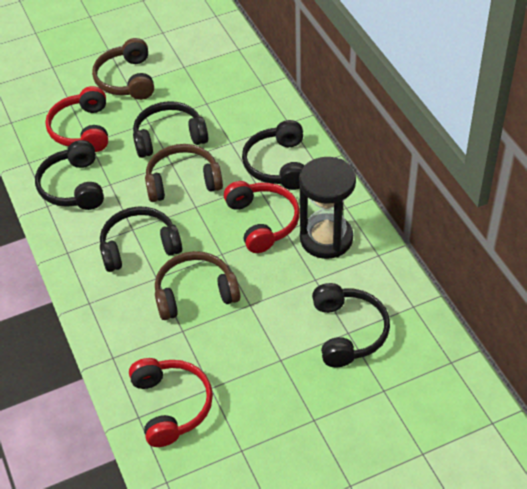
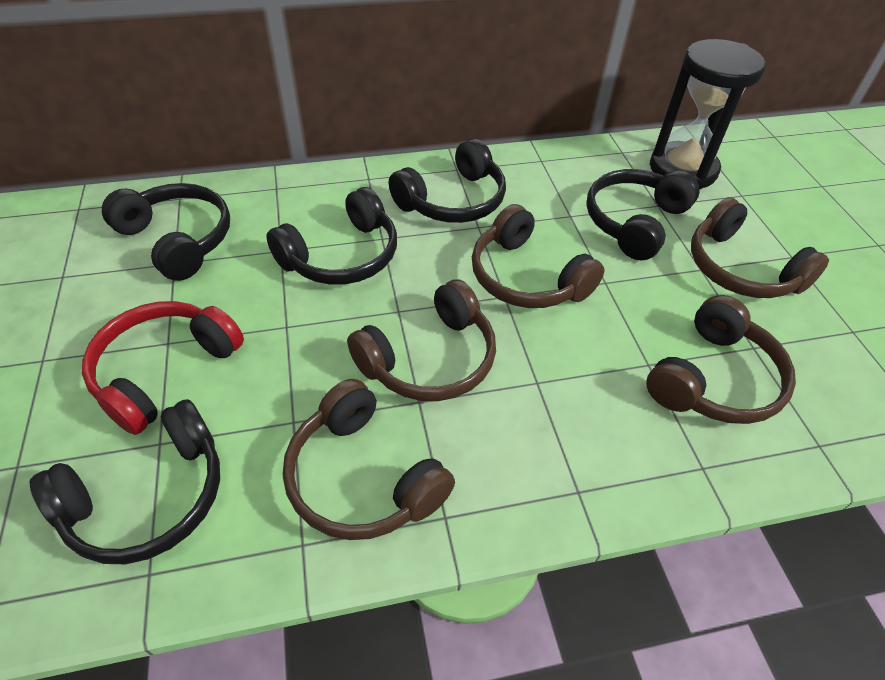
brown headphones: [92,38,154,100] [145,144,223,202] [155,251,240,320] = 3 -> [283,379,455,540] [347,279,496,401] [472,204,604,308] [646,295,796,424] [691,197,829,298] = 5
red headphones: [45,86,108,152] [129,358,213,447] [224,181,300,253] = 3 -> [82,301,244,435] = 1

